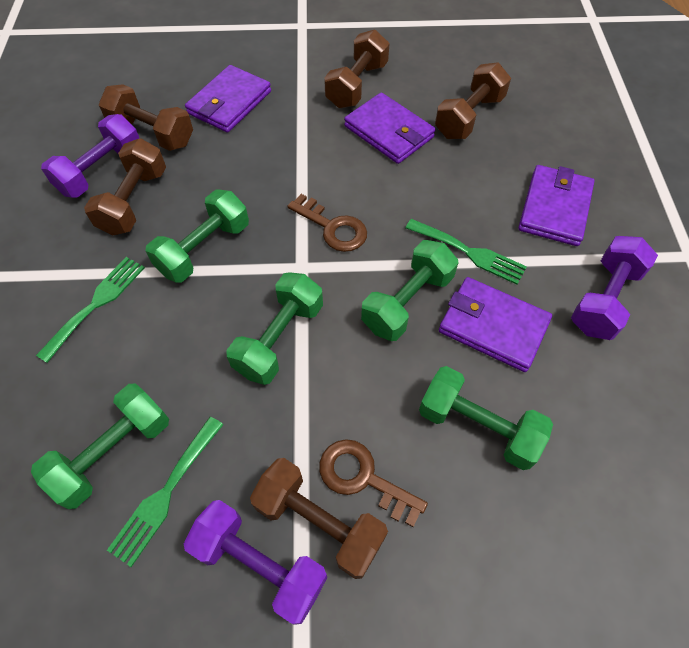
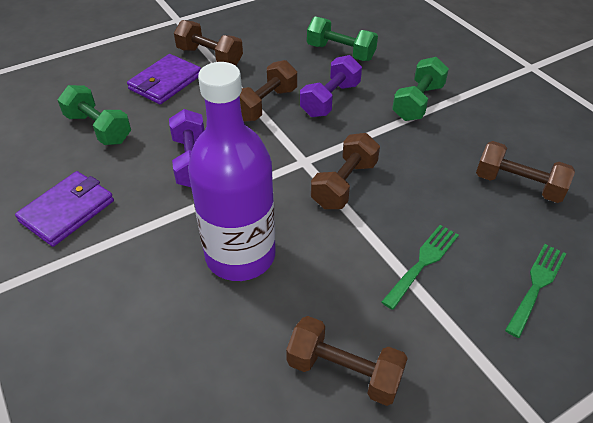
brown key: [287,194,367,252] [319,439,428,527] = 2 -> none = 0
green dumbbell: [31,383,169,509] [145,189,249,283] [226,272,323,385] [361,240,458,341] [419,366,553,470] = 5 -> [58,85,131,145] [307,17,378,61] [392,57,449,121] = 3
green fork: [36,257,145,363] [107,417,223,567] [406,219,527,285] = 3 -> [381,225,459,310] [505,244,566,338] = 2
purple bottle: none = 0 -> [188,62,276,281] = 1
purple dumbbell: [41,114,140,198] [184,500,327,625] [571,236,658,340] = 3 -> [169,109,204,187] [300,55,362,117] = 2
purple wallet: [185,65,271,133] [344,93,436,164] [439,277,552,372] [518,165,595,246] = 4 -> [15,171,114,247] [127,54,201,104] = 2

